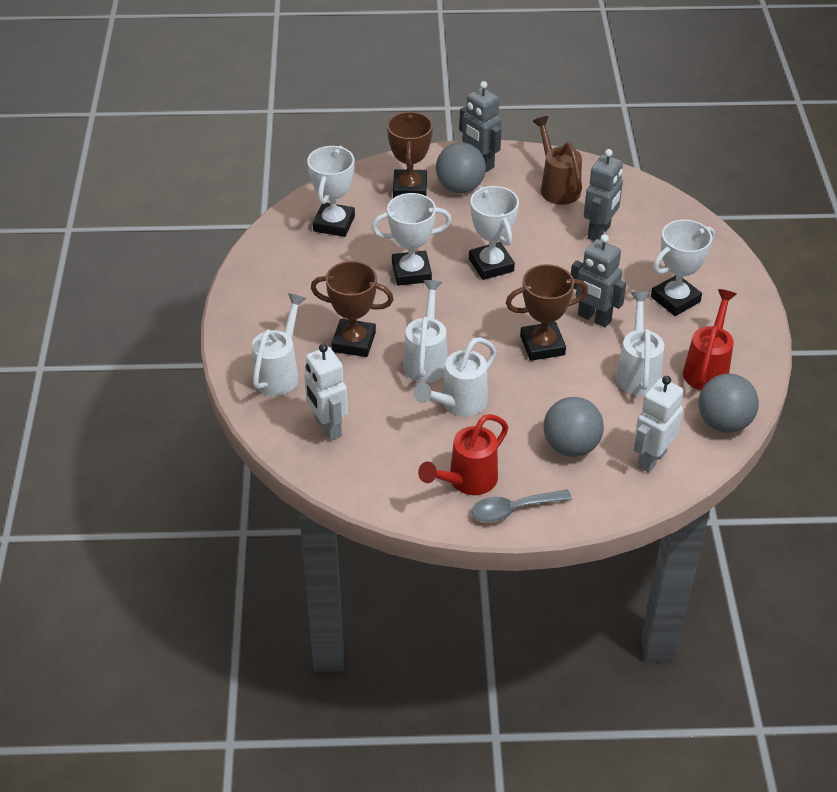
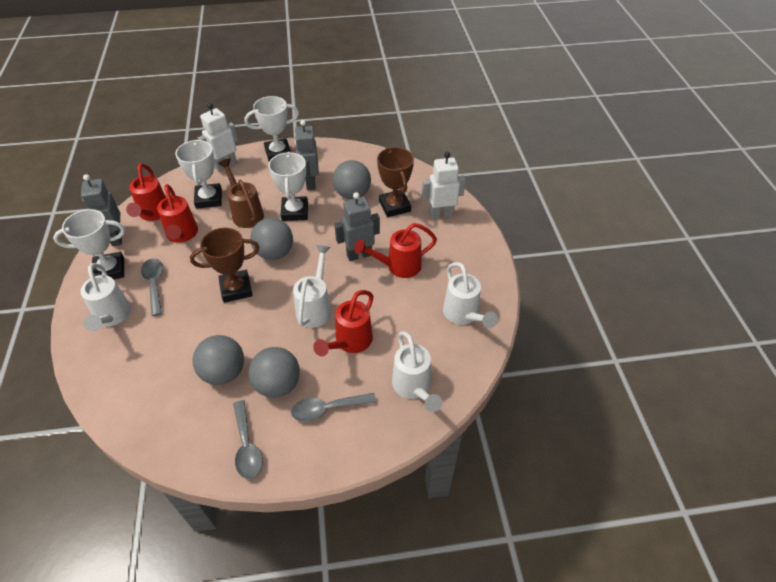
brown trophy: [311,261,394,357] [387,111,433,198] [506,264,588,361] = 3 -> [190,228,260,303] [377,147,414,217] = 2
grey ball: [436,142,486,193] [543,397,604,457] [698,374,759,433] = 3 -> [192,335,244,385] [249,347,300,398] [250,218,293,260] [333,160,371,199] = 4
grey spoon: [472,490,572,522] = 1 -> [141,258,163,316] [233,400,263,479] [291,393,376,422] = 3
red watering can: [418,414,508,495] [683,289,737,391] = 2 -> [126,163,166,221] [157,184,198,243] [313,290,374,357] [354,223,437,278] = 4

